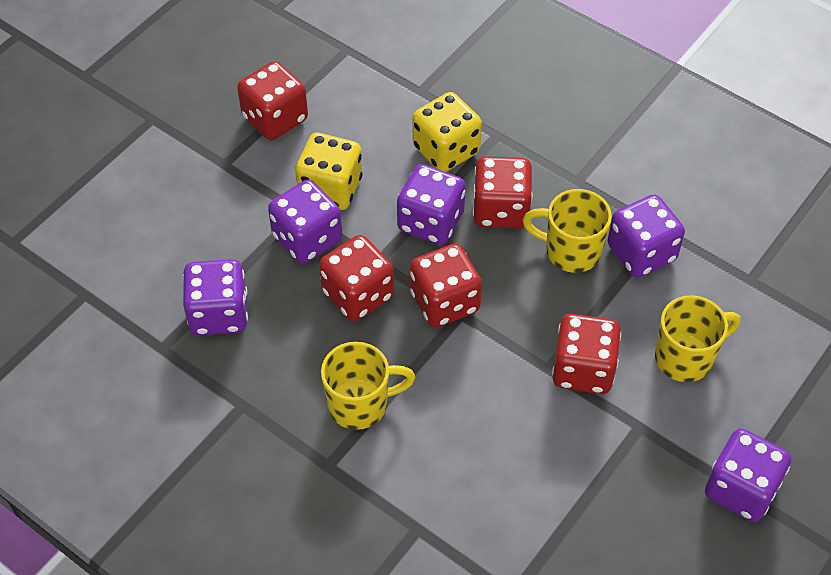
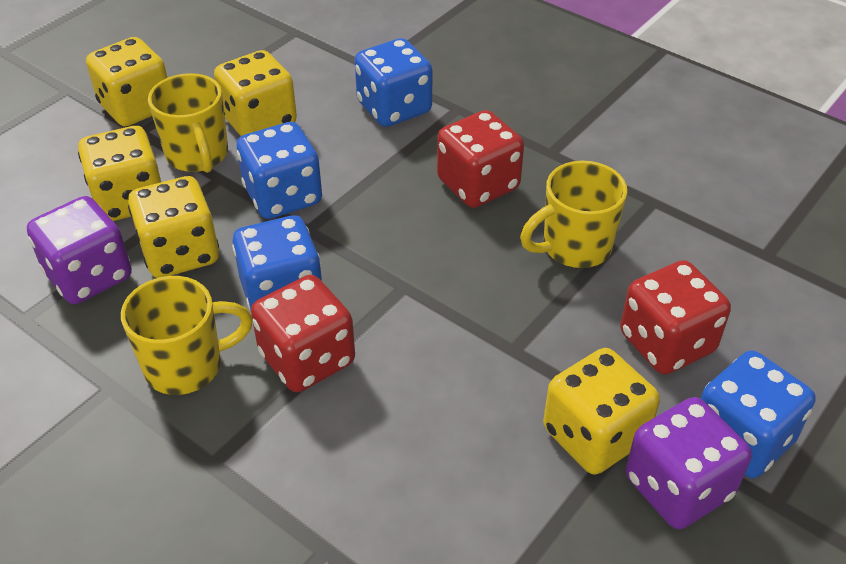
blue dice: none = 0 -> [232,215,322,311] [237,122,322,219] [355,38,432,127] [701,350,816,478] = 4
purple dice: [183,259,248,335] [268,179,342,264] [397,164,466,245] [608,195,685,278] [705,428,791,522] = 5 -> [27,196,132,304] [626,397,752,529] = 2
red dice: [237,61,308,140] [319,235,394,321] [410,244,482,328] [473,156,533,229] [552,314,621,394] = 5 -> [251,275,355,392] [437,110,524,208] [620,260,731,375] = 3
yellow dice: [296,133,363,210] [413,92,482,172] = 2 -> [78,126,161,221] [86,37,167,126] [128,176,219,278] [214,50,297,136] [543,348,660,475] = 5

